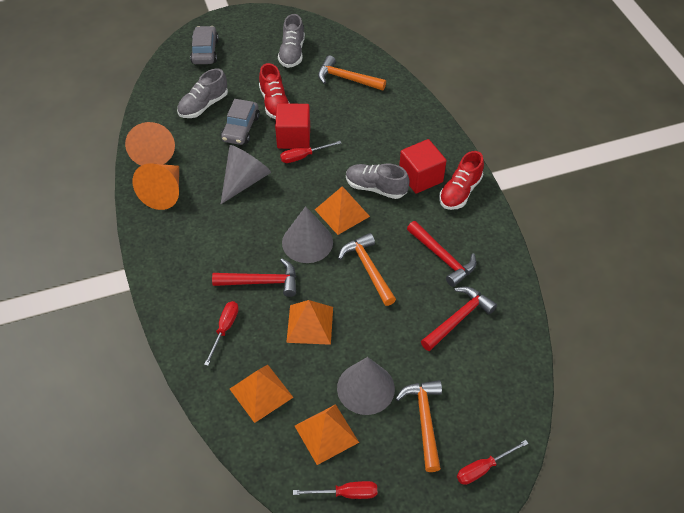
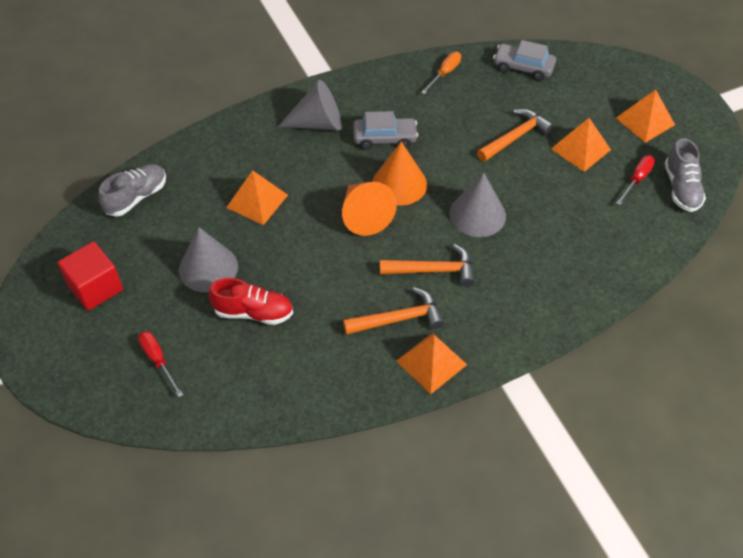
grey shoe: [177,69,228,118] [278,14,305,68] [346,163,409,199] = 3 -> [98,164,166,217] [665,138,706,212] = 2
orange screwdriver: none = 0 -> [421,52,461,94] = 1
red cube: [275,104,310,149] [399,139,446,193] = 2 -> [58,242,123,311] = 1
red hammer: [212,258,296,297] [407,221,476,287] [421,287,497,351] = 3 -> none = 0
red screwdriver: [204,301,239,366] [280,141,341,163] [293,481,377,499] [457,440,529,485] = 4 -> [138,331,183,397] [616,155,655,205] = 2
red shoe: [259,63,290,119] [439,151,484,210] = 2 -> [209,278,293,325] = 1

